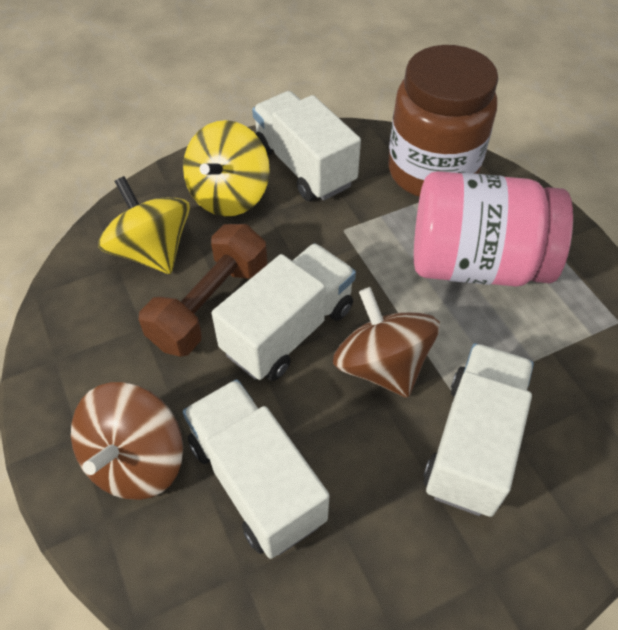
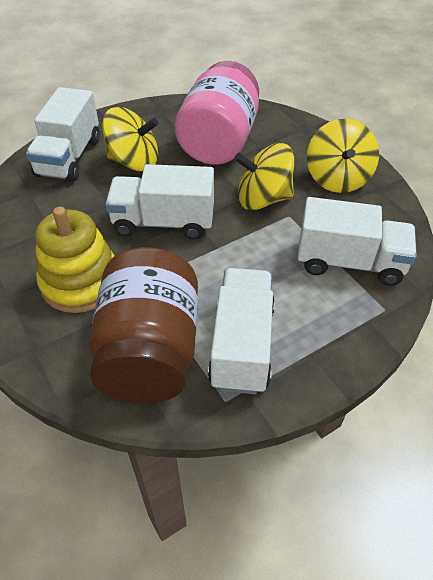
brown dumbbell: [139,224,267,357] = 1 -> none = 0
brown spinning top: [71,382,183,500] [333,287,440,398] = 2 -> none = 0
yellow spinning top: [98,176,190,274] [183,120,270,216] = 2 -> [102,107,158,172] [234,143,294,210] [307,119,379,193] = 3
yellow stacking toy: none = 0 -> [35,207,114,313] = 1

